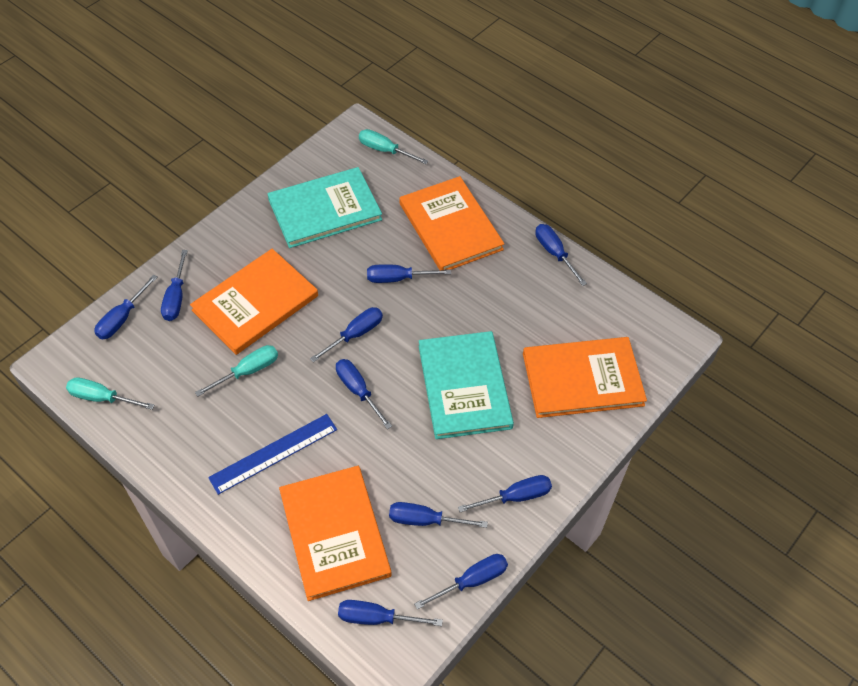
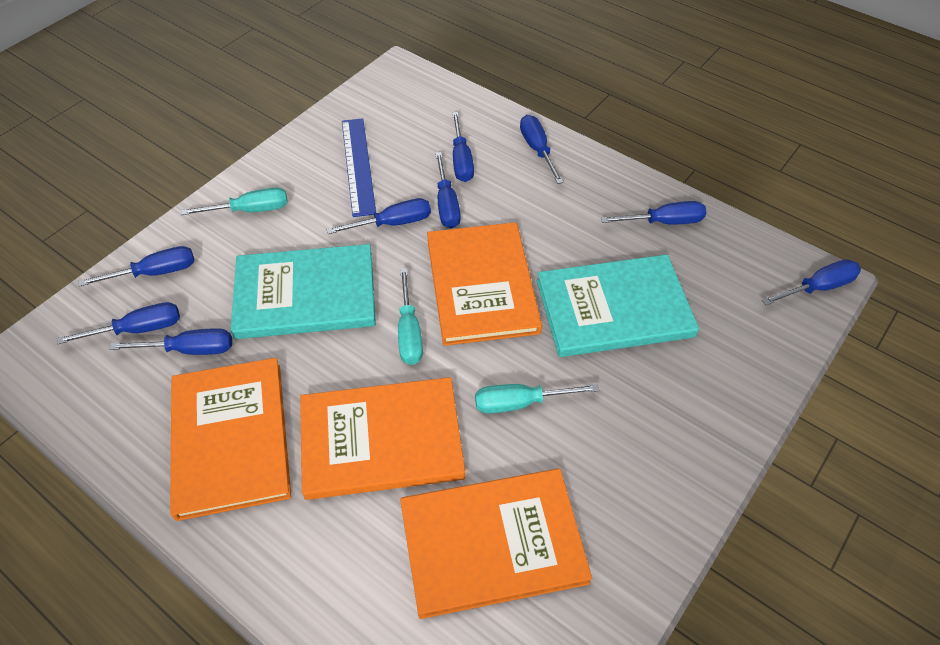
blue screwdriver: [94,275,158,339] [161,250,188,321] [310,307,383,362] [336,359,392,429] [338,600,443,626] [367,264,451,283] [389,502,488,528] [414,554,508,610] [458,475,552,512] [535,224,587,286] = 10 -> [57,302,180,344] [78,246,194,287] [109,328,232,355] [326,198,431,234] [435,152,461,228] [452,112,474,182] [520,115,564,184] [601,201,706,224] [762,259,861,305] = 9

